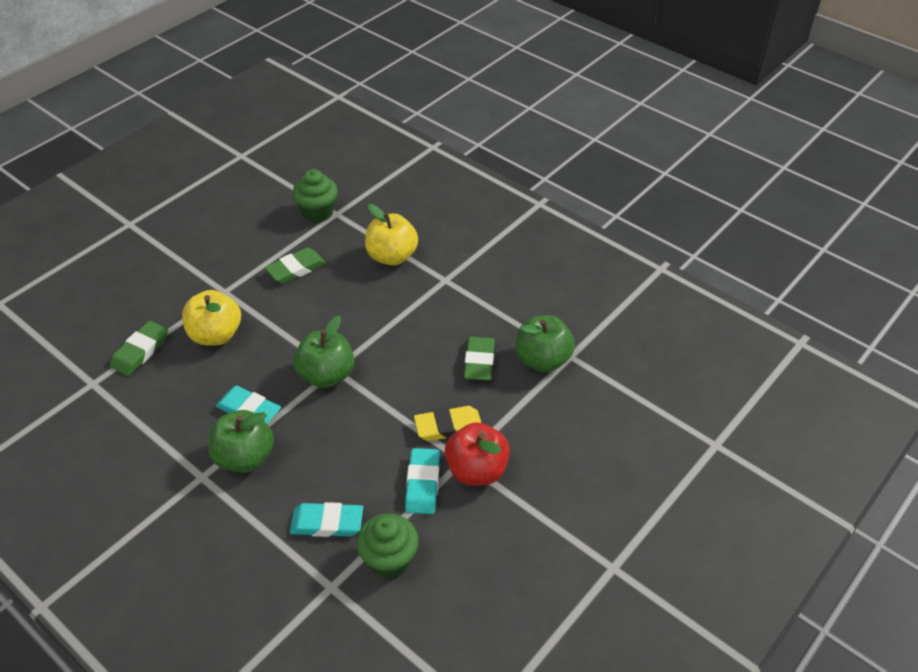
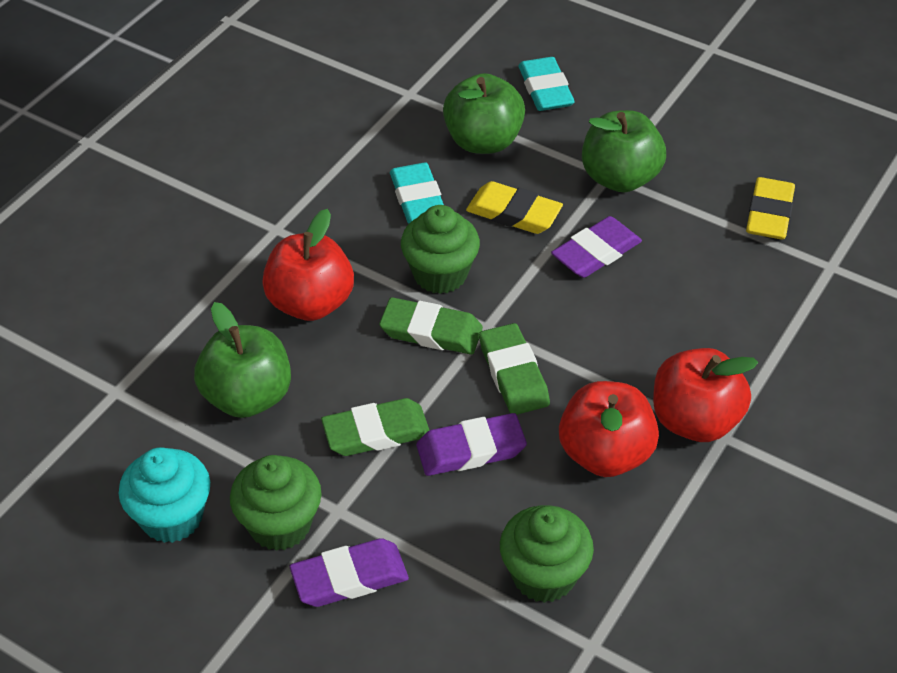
green cupcake: [292,169,338,222] [356,513,419,578] = 2 -> [230,455,322,551] [401,205,480,294] [500,505,594,603] = 3
purple eraser: none = 0 -> [290,538,409,607] [416,413,527,476] [551,216,642,278] = 3
red apple: [445,422,510,486] = 1 -> [262,209,354,321] [559,381,659,477] [653,348,758,442] = 3
turquoise cupcake: none = 0 -> [119,447,210,543] = 1
turquoise eraser: [216,386,281,424] [290,502,363,537] [405,448,440,514] = 3 -> [390,163,444,223] [518,57,575,111] = 2
yellow apple: [182,290,241,346] [365,204,418,266] = 2 -> none = 0
yellow eraser: [414,406,481,441] = 1 -> [466,181,563,234] [746,177,795,240] = 2

